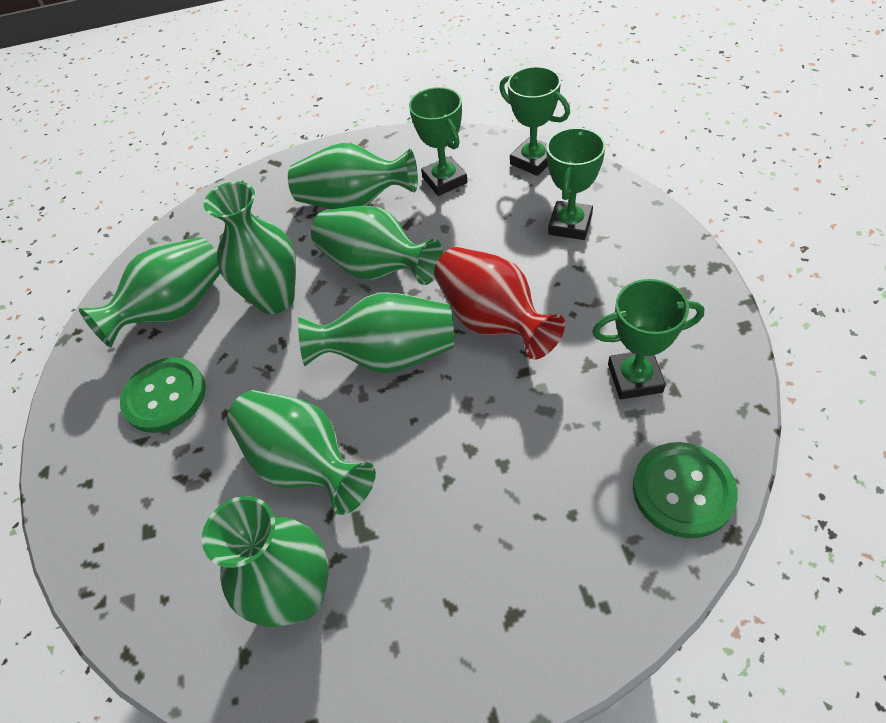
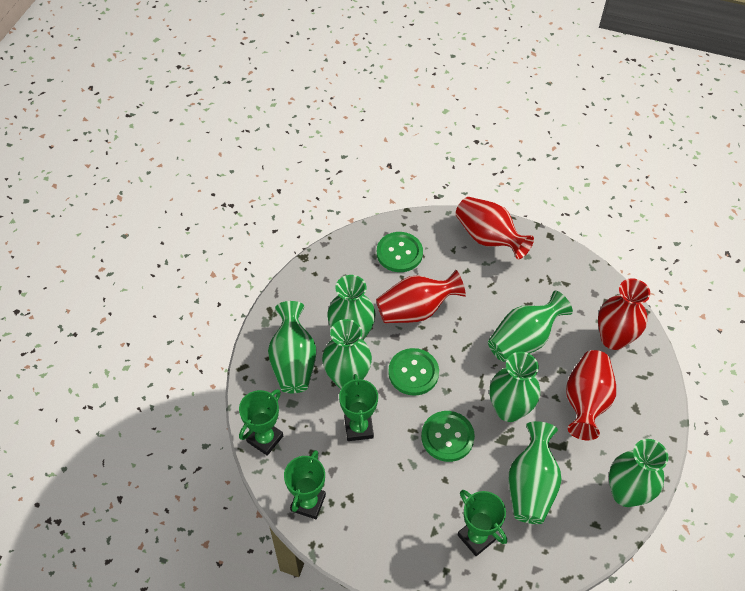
green button: [120,358,206,433] [633,442,738,538] = 2 -> [377,232,423,272] [388,348,439,396] [421,411,475,462] = 3
red vase: [434,247,565,360] = 1 -> [376,270,466,323] [456,197,534,259] [566,350,616,440] [598,278,650,350] = 4

